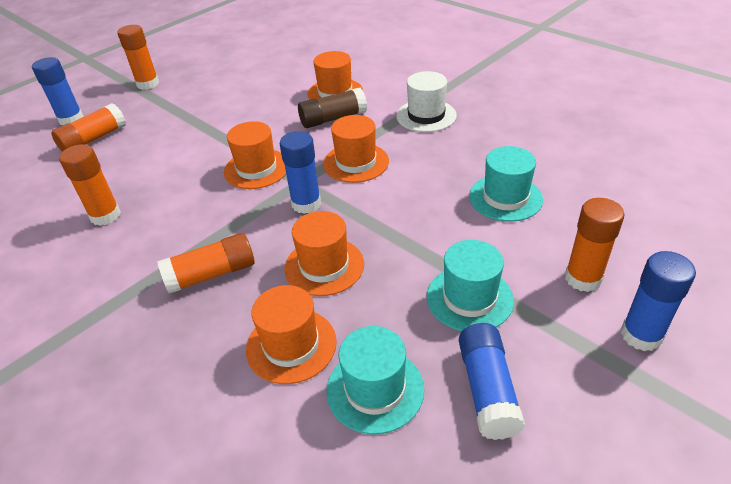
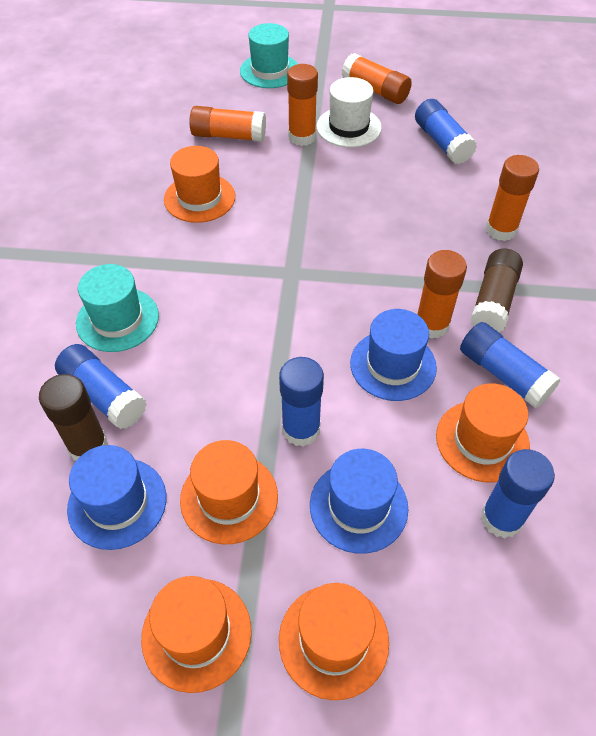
blue glue stick: [32,57,84,125] [280,131,321,214] [459,323,525,440] [621,251,696,351] = 4 -> [55,344,147,429] [279,357,324,447] [415,99,477,164] [460,322,561,408] [481,449,555,538] = 5
blue hat: none = 0 -> [67,445,166,550] [310,449,408,554] [350,309,437,401] = 3
brown glue stick: [298,88,367,128] = 1 -> [39,374,108,461] [470,248,523,333] = 2
turquoise hat: [326,326,424,434] [427,240,514,331] [469,146,543,222] = 3 -> [76,264,159,352] [240,23,298,88] = 2

